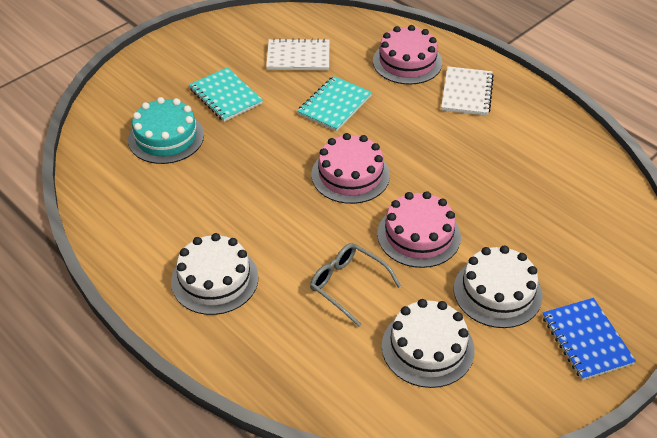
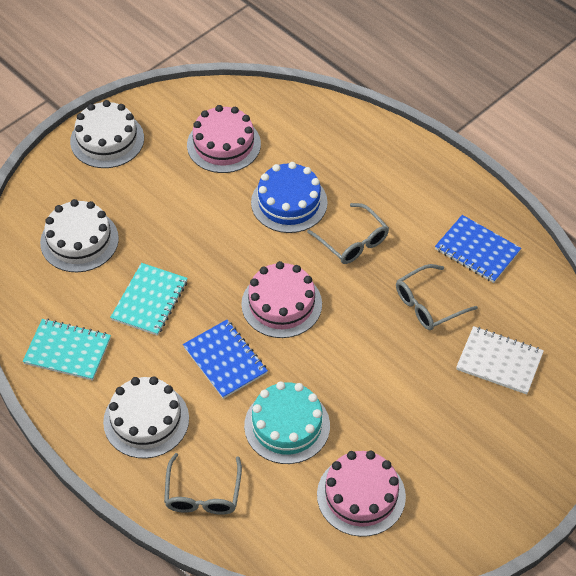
blue cake: none = 0 -> [251,162,328,233] = 1
blue notebook: [542,298,636,380] = 1 -> [183,320,268,399] [435,215,521,283] = 2
grey glasses: [310,243,401,327] = 1 -> [164,453,242,515] [307,203,389,264] [396,264,478,330] = 3
white notebook: [266,38,330,70] [441,66,494,116] = 2 -> [456,326,544,395] = 1

